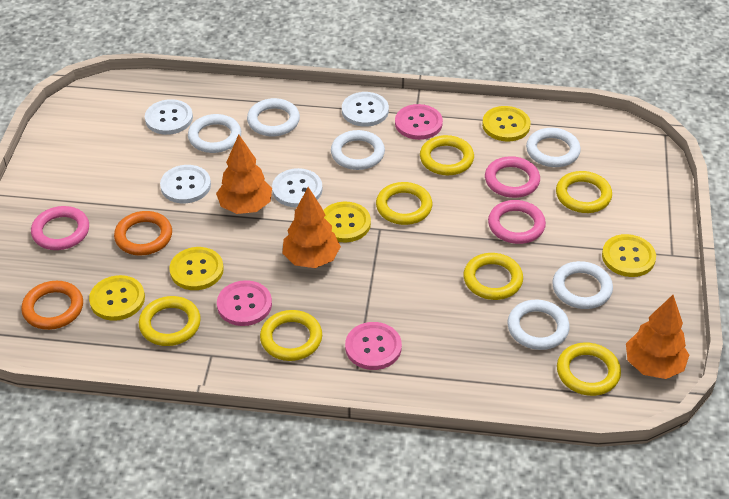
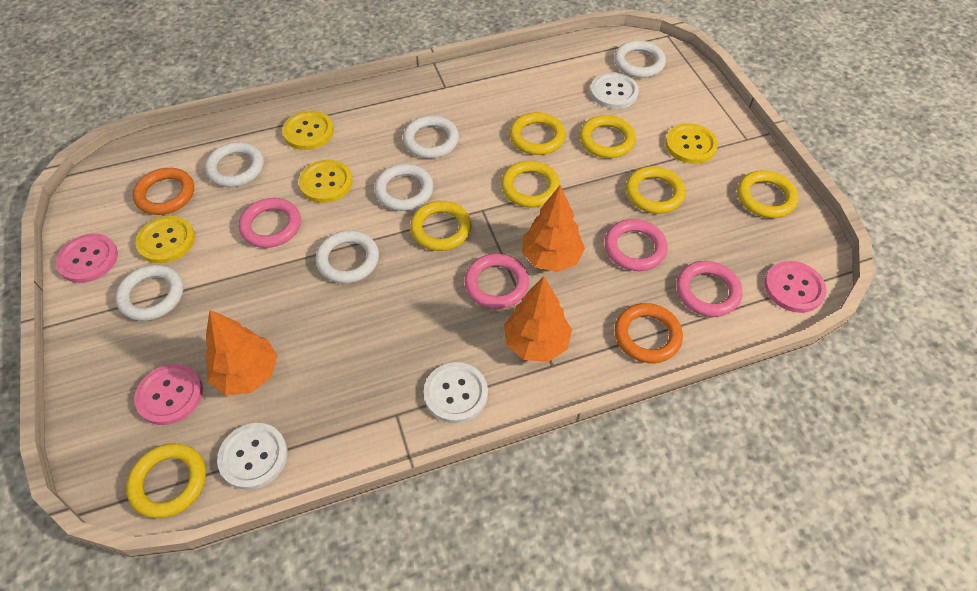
pink ring: [31,206,89,250] [485,156,540,198] [488,200,546,244] = 3 -> [239,198,301,248] [464,254,529,309] [605,219,668,271] [676,261,742,317] = 4
white button: [145,99,193,135] [160,165,211,203] [272,168,322,207] [342,92,389,127] = 4 -> [217,423,288,490] [424,362,488,423] [590,72,639,109] = 3
yellow button: [89,275,145,321] [169,247,224,290] [323,202,371,242] [482,106,530,142] [602,234,656,277] = 5 -> [135,216,195,264] [282,111,334,150] [299,160,353,203] [665,123,718,164] = 4

